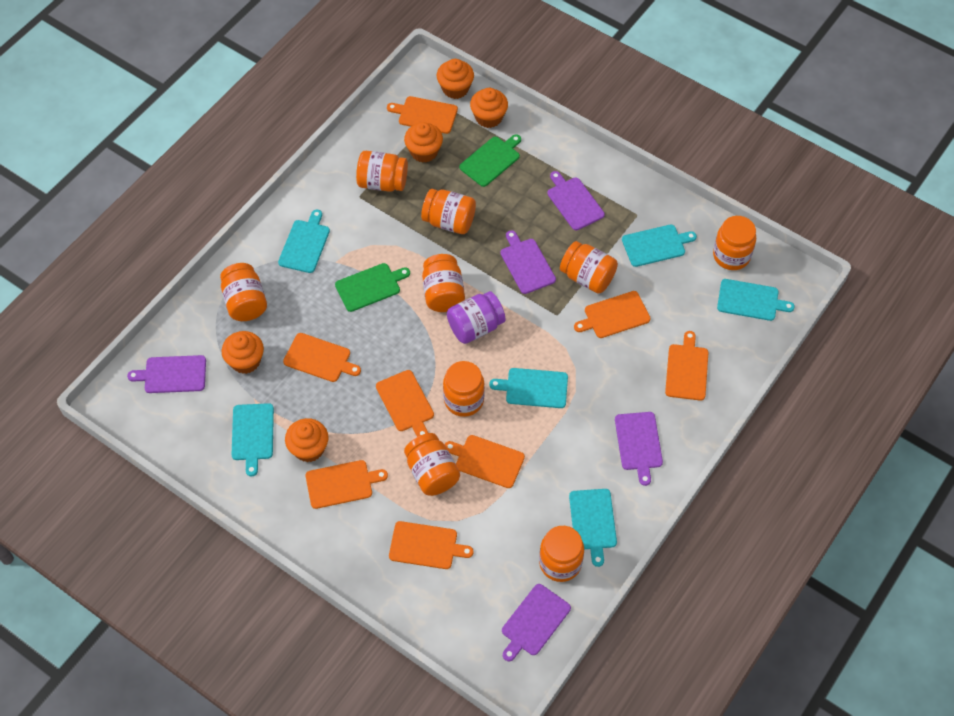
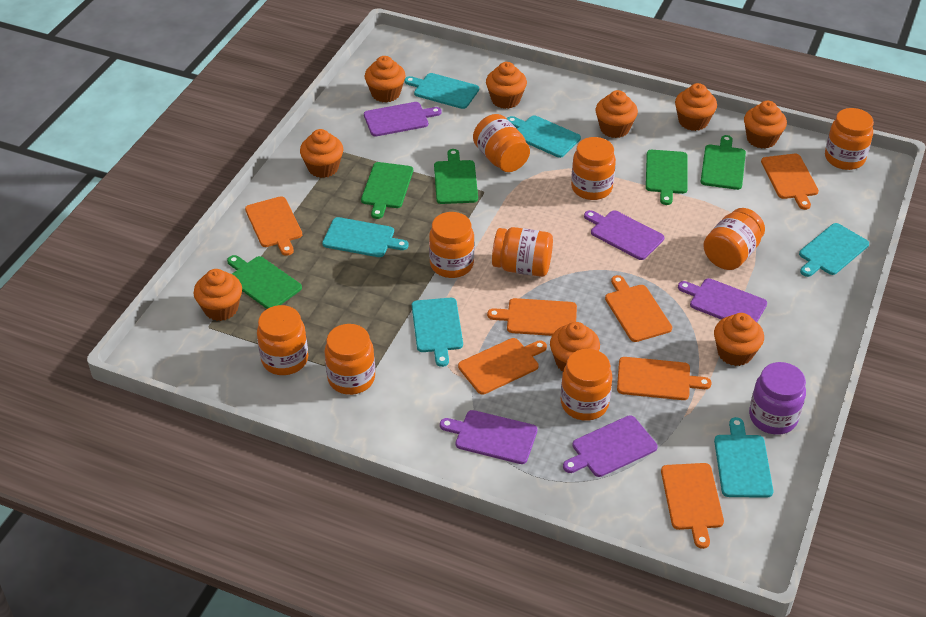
green cutting board: [335,263,410,312] [459,134,521,187] = 2 -> [227,255,302,309] [361,162,413,219] [434,149,478,204] [646,150,688,205] [700,135,746,190] = 5
orange cupcake: [222,331,264,374] [285,418,329,462] [404,122,443,163] [437,59,474,99] [470,88,508,128] = 5 -> [194,269,242,321] [300,129,343,178] [365,56,406,103] [486,62,527,109] [550,322,600,371] [596,90,638,138] [675,83,717,131] [714,313,764,366] [744,101,787,149] = 9
orange cutting board: [283,333,361,382] [305,460,388,509] [376,370,434,437] [387,96,458,134] [389,521,473,569] [444,435,525,488] [574,291,651,338] [665,331,709,401] = 8 -> [245,196,302,256] [458,338,547,395] [487,298,577,336] [605,275,672,342] [617,357,712,400] [661,463,724,549] [761,154,819,210] = 7

